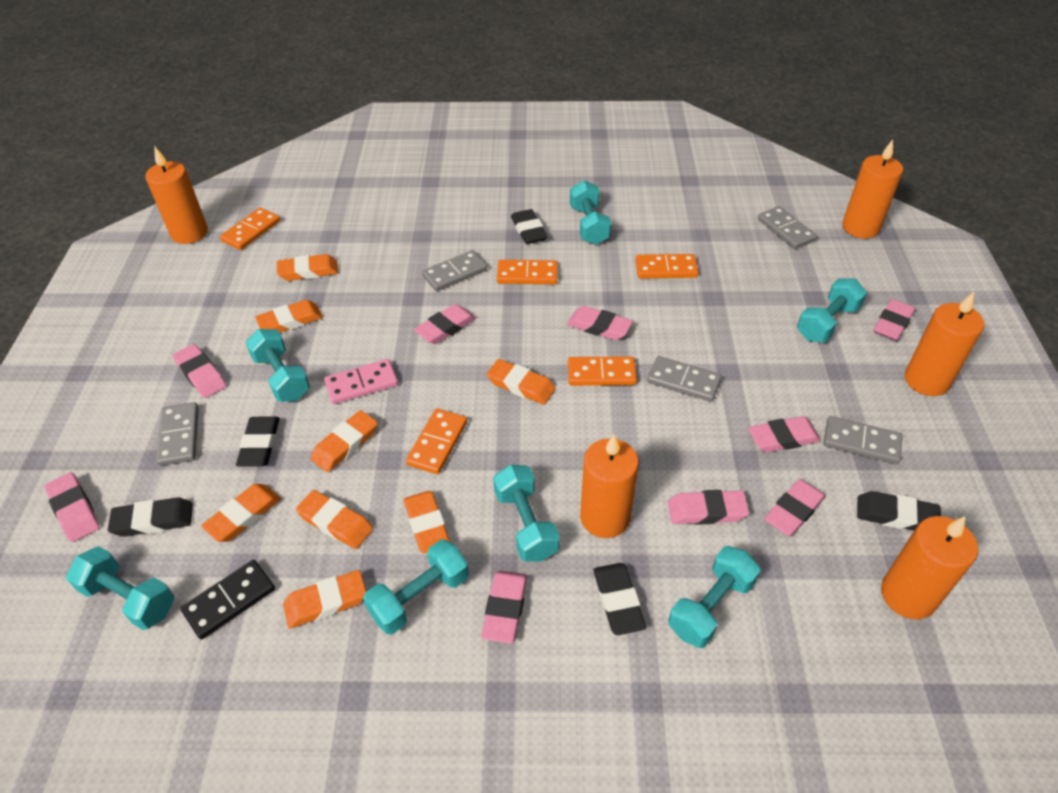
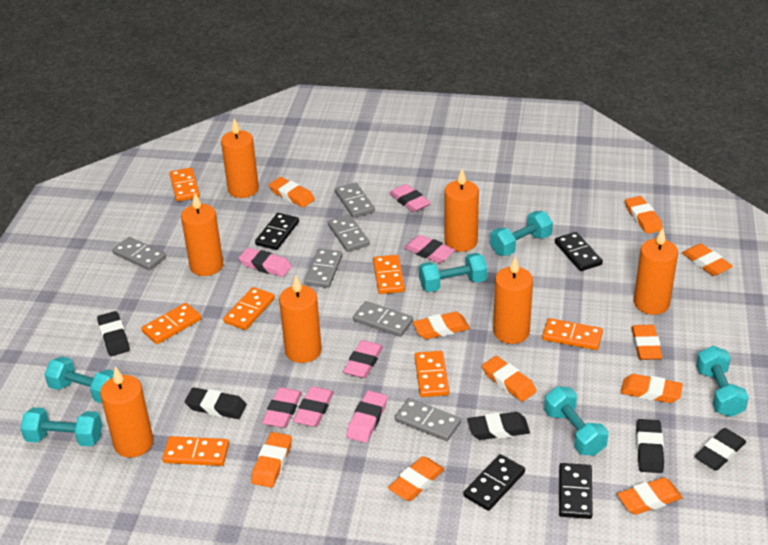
black domino: [180,560,275,640] = 1 -> [255,213,299,250] [463,454,525,511] [555,232,603,271] [559,463,593,519] = 4
grey domino: [156,402,199,466] [422,250,487,291] [647,356,722,402] [758,206,817,249] [823,416,903,464] = 5 -> [112,237,166,270] [304,249,343,288] [328,214,370,252] [335,182,375,218] [353,301,413,337] [395,398,461,441] = 6
orange candle: [146,147,208,244] [580,434,639,538] [842,140,903,239] [881,516,978,619] [905,292,984,396] = 5 -> [100,367,154,458] [181,193,223,276] [221,119,259,198] [279,275,322,363] [444,169,479,252] [493,256,533,344] [634,228,678,315] = 7
orange domino: [220,208,280,250] [406,408,467,474] [497,260,558,284] [568,356,637,386] [635,254,699,279] = 5 -> [141,303,201,344] [162,436,229,466] [170,168,200,201] [223,287,275,330] [373,255,405,294] [415,351,449,397] [542,318,603,350] = 7
orange eraser: [201,484,281,542] [255,300,323,333] [277,254,338,281] [283,570,366,629] [296,490,373,549] [311,410,378,472] [404,491,450,553] [487,359,556,405] = 8 -> [251,432,292,488] [269,177,315,208] [388,456,445,501] [413,312,470,339] [482,356,536,402] [617,477,683,515] [620,374,683,403] [625,196,663,234] [631,325,662,360] [682,243,733,276] = 10
pink domino: [324,359,398,404] = 1 -> none = 0
pink eraser: [45,472,99,542] [173,344,227,398] [414,304,476,344] [481,570,527,643] [567,306,633,340] [668,490,749,525] [748,416,821,453] [764,479,826,536] [873,299,915,341] = 9 -> [239,248,292,277] [262,387,302,428] [293,386,334,427] [343,340,383,378] [346,391,387,443] [389,184,431,212] [404,235,455,263] = 7
turquoise dumbbell: [66,546,174,630] [245,329,310,402] [363,539,469,635] [493,465,560,562] [570,181,611,245] [668,546,761,648] [797,278,867,343] = 7 -> [20,407,102,447] [44,356,114,403] [419,253,487,292] [490,211,553,256] [544,386,609,456] [696,346,749,417] = 6

